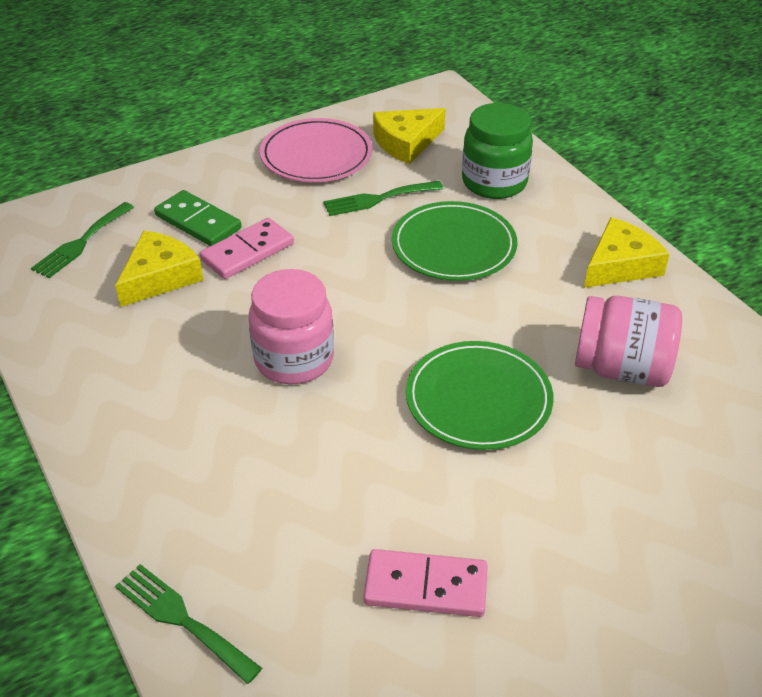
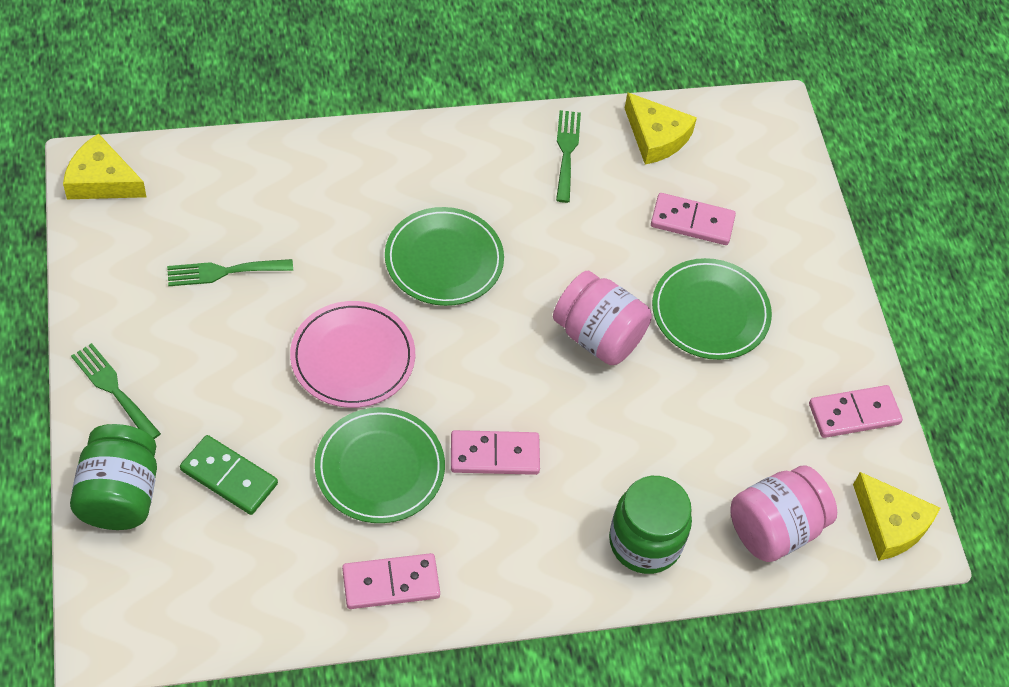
green jar: [462,103,533,199] = 1 -> [70,424,157,530] [609,476,692,574] = 2
green plate: [392,201,517,281] [406,341,554,450] = 2 -> [315,407,445,523] [385,207,504,306] [652,258,772,360] = 3
pink domino: [200,218,294,279] [363,549,488,617] = 2 -> [342,553,440,609] [451,430,540,475] [651,193,736,245] [809,385,903,438] = 4

